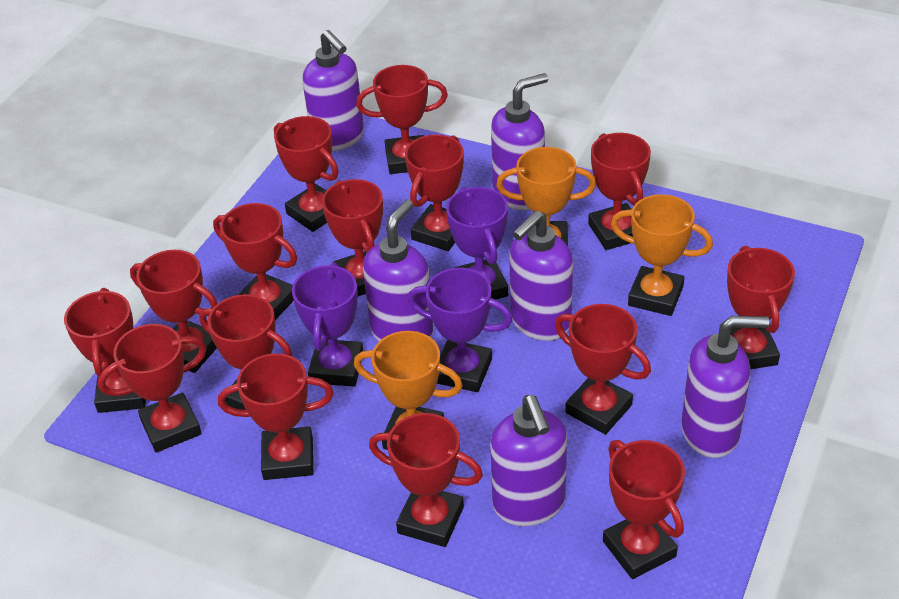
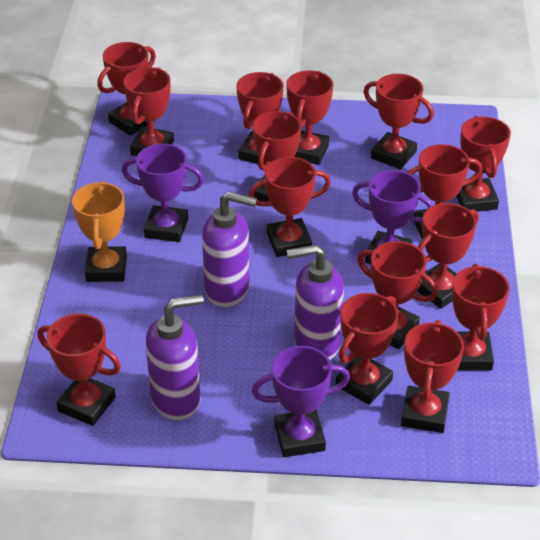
orange trophy: [354,331,463,450] [496,147,596,246] [611,194,713,316] = 3 -> [72,181,127,282] = 1
purple soap dispenser: [302,30,364,152] [363,200,433,341] [490,395,567,526] [491,73,548,211] [509,210,573,341] [681,316,769,458] = 6 -> [145,294,204,420] [202,192,257,307] [287,244,344,360] = 3

